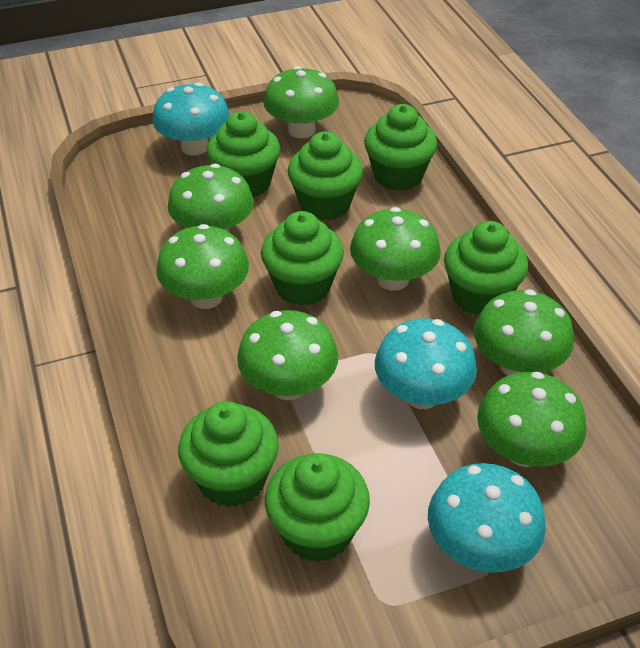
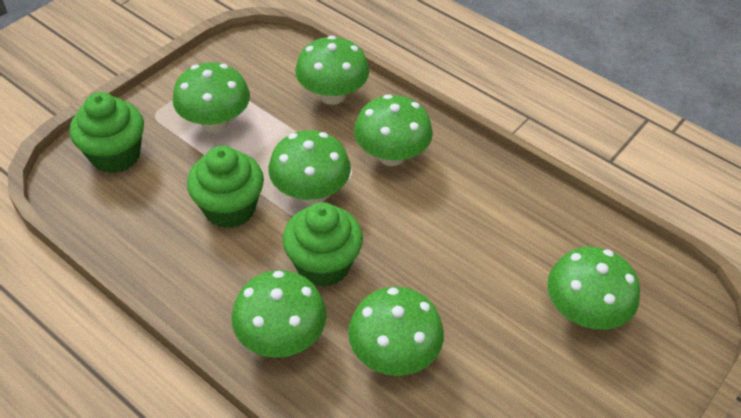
green cupcake: [178,401,279,507] [207,111,280,197] [261,211,344,306] [265,453,370,562] [287,131,363,220] [364,104,437,191] [444,221,528,315] = 7 -> [70,92,144,173] [187,146,264,228] [282,202,363,287] = 3
turquoise mushroom: [153,82,230,156] [375,318,477,409] [428,463,546,573] = 3 -> none = 0

